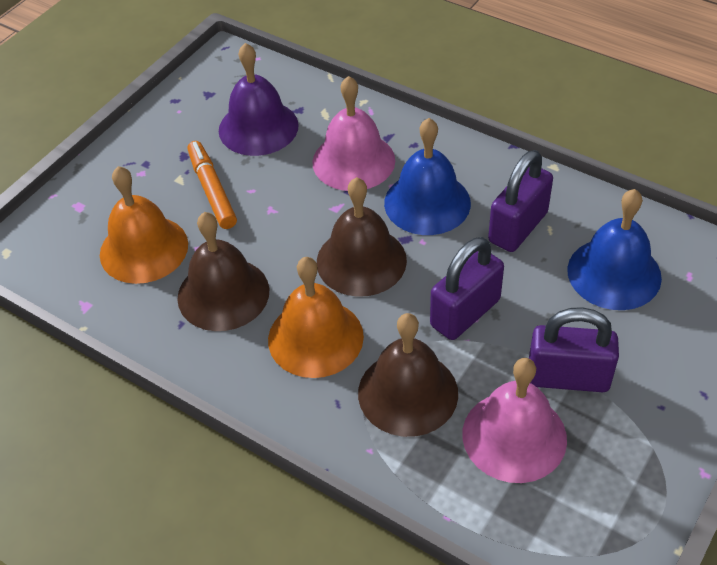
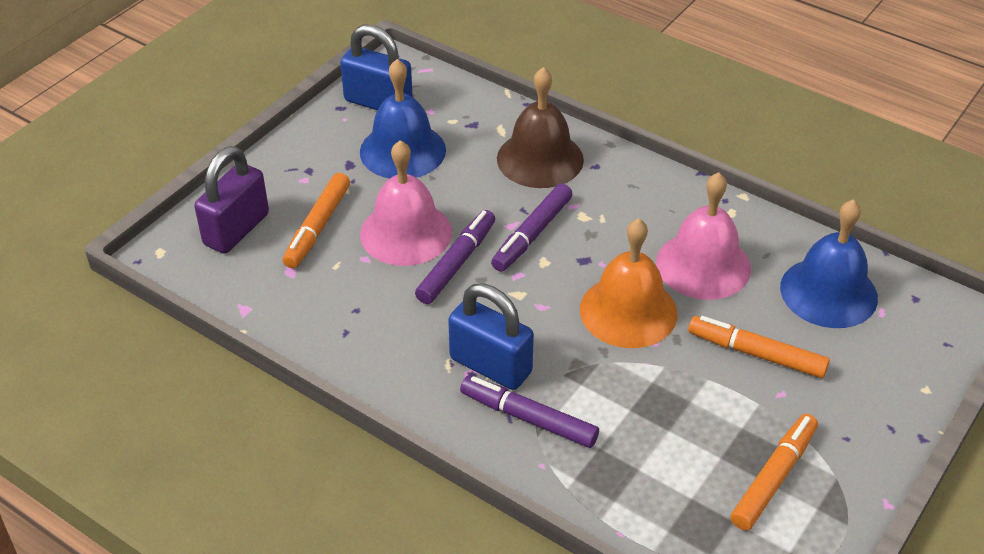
blue padlock: none = 0 -> [340,24,413,110] [448,283,534,390] = 2
brown bell: [177,212,269,331] [317,177,407,297] [358,313,458,437] = 3 -> [497,67,584,188] = 1
orange bell: [100,166,188,284] [268,257,364,378] = 2 -> [580,218,677,348] = 1
orange marker: [188,141,237,229] = 1 -> [283,173,350,268] [688,316,830,378] [730,414,818,531] = 3
purple bell: [219,43,299,156] = 1 -> none = 0
purple marker: none = 0 -> [415,210,495,304] [460,376,599,448] [491,184,572,272] = 3
purple padlock: [430,237,504,340] [488,150,553,252] [529,307,619,392] = 3 -> [194,146,269,254] = 1

